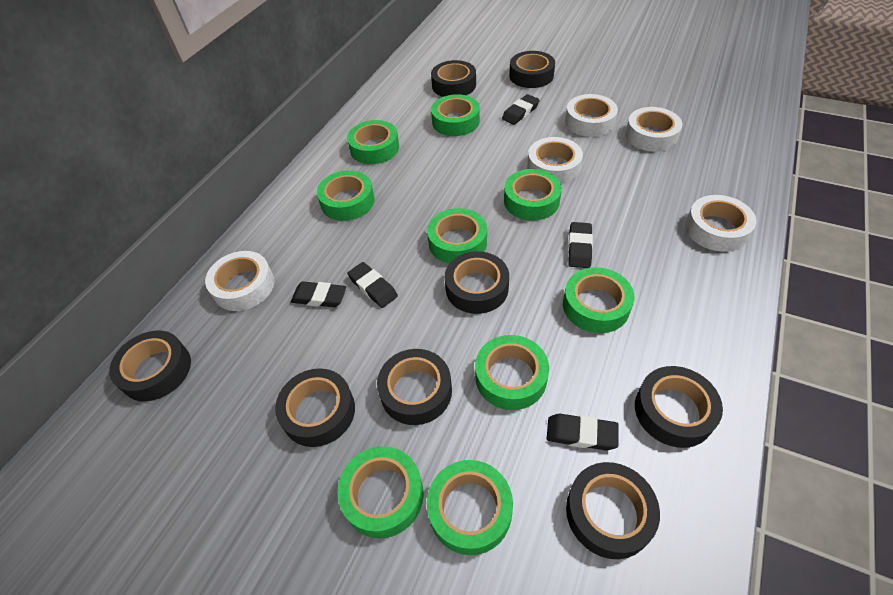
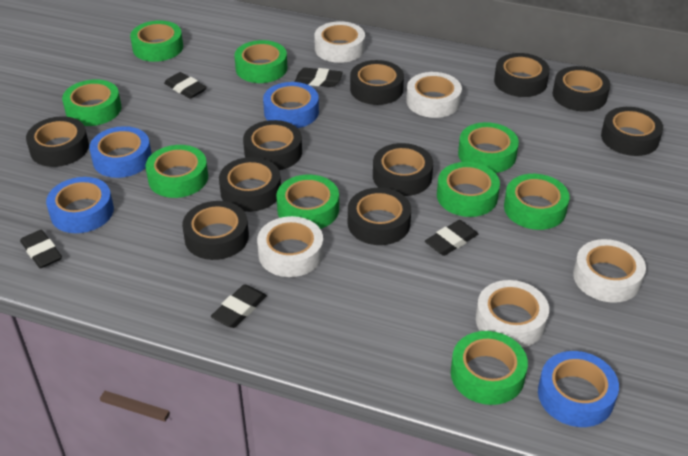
black tape: [109,331,191,401] [275,368,355,447] [377,349,452,425] [431,60,476,97] [445,251,509,314] [509,51,555,88] [566,462,660,559] [635,366,723,448] = 8 -> [26,116,89,167] [182,201,249,260] [219,157,281,212] [243,120,302,170] [348,188,411,245] [350,60,404,105] [373,143,433,196] [494,53,550,97] [553,66,610,112] [601,107,663,156] = 10
blue tape: none = 0 -> [46,177,114,233] [89,126,152,178] [263,82,319,128] [538,351,619,427] = 4

